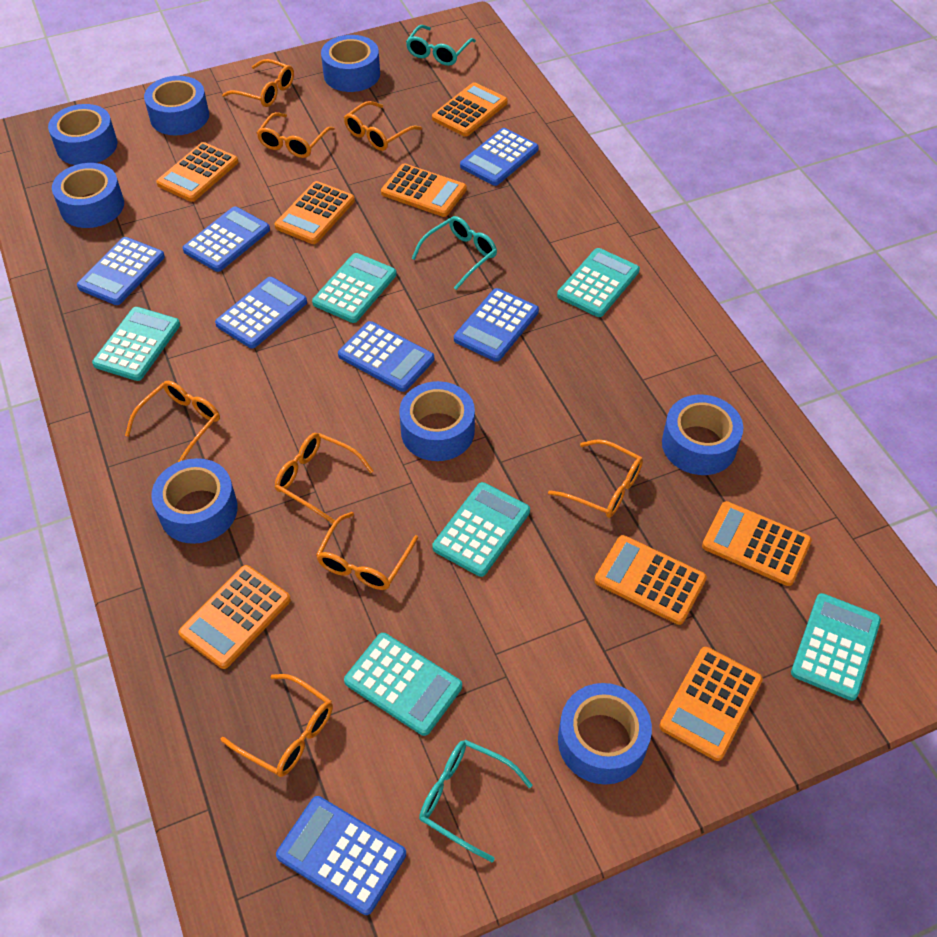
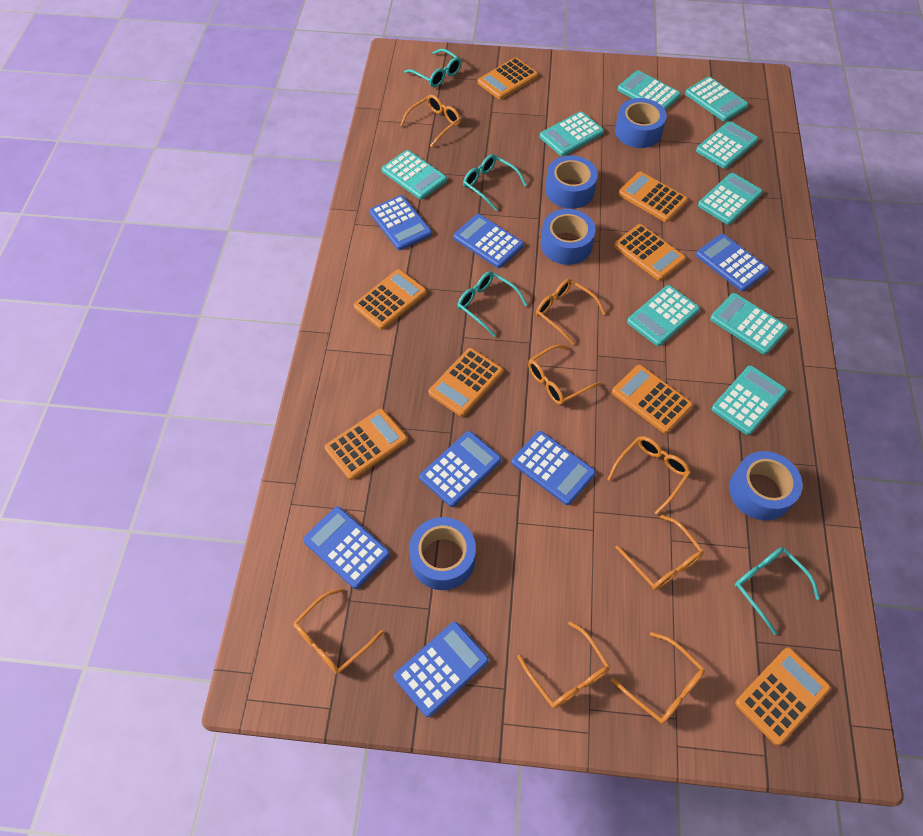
blue tape: [48,104,117,165] [52,163,124,228] [144,76,209,136] [151,458,238,544] [321,35,380,92] [399,381,475,461] [558,683,652,785] [662,395,743,475] = 8 -> [409,517,476,590] [541,209,595,265] [545,155,598,209] [615,98,667,148] [729,451,803,521] = 5
turquoise calculator: [92,307,180,381] [312,253,396,323] [344,633,462,736] [432,482,530,577] [557,248,640,317] [791,593,881,701] = 6 -> [382,150,447,199] [540,111,604,156] [618,70,681,110] [627,285,700,346] [685,77,748,121] [696,121,758,169] [698,173,763,225] [710,293,788,355] [712,366,787,435] = 9
turquoise glasses: [406,25,476,66] [411,216,497,290] [419,740,533,862] = 3 -> [404,49,461,87] [457,271,527,337] [463,154,527,211] [735,547,820,635] = 4

